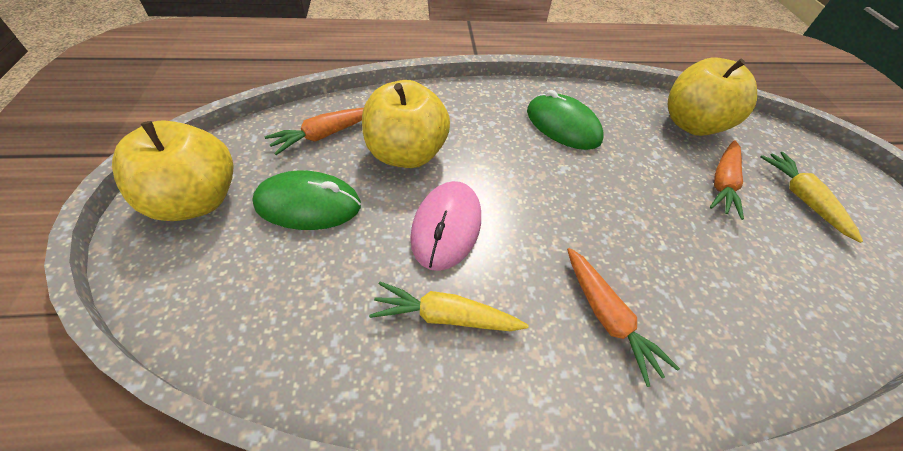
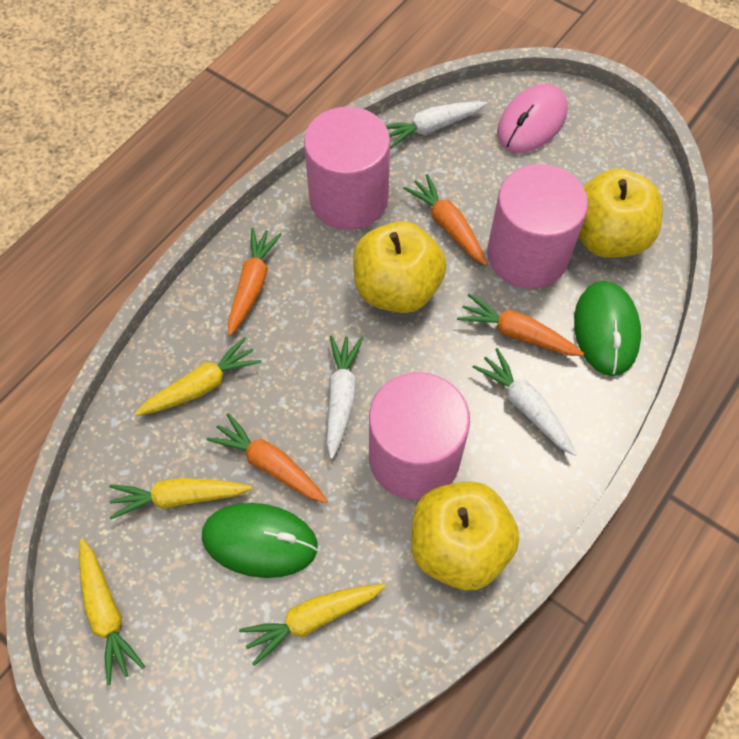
orange carrot: [265,108,364,155] [567,248,680,387] [710,140,744,220] = 3 -> [207,413,328,503] [228,228,282,336] [403,174,487,266] [457,294,584,356] = 4
pink cylinder: none = 0 -> [304,107,390,230] [369,372,470,500] [487,164,588,289] = 3
white carrot: none = 0 -> [326,335,363,459] [385,101,487,149] [473,348,576,456] = 3
yellow carrot: [369,282,529,331] [760,152,863,243] = 2 -> [79,539,145,685] [109,478,252,520] [135,337,261,416] [239,584,385,666] = 4

